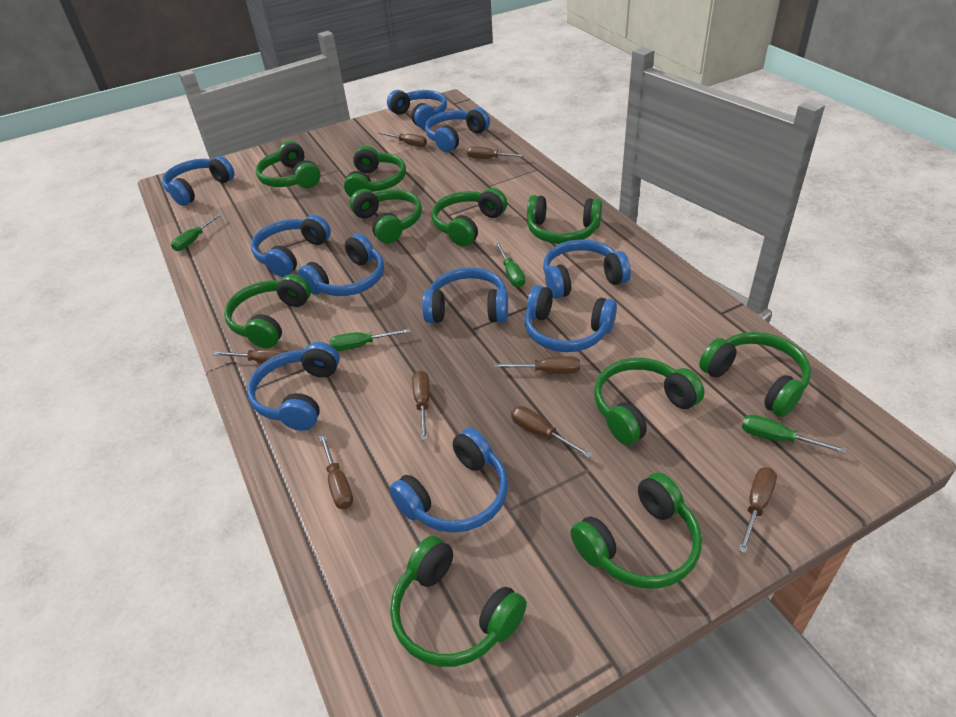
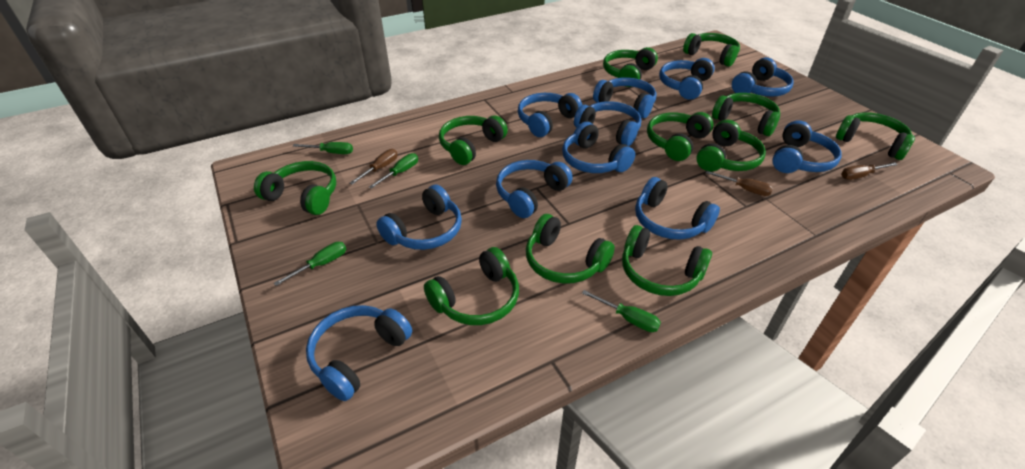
blue headphones: [162,156,235,206] [247,342,339,431] [251,215,331,277] [298,234,384,296] [387,90,447,129] [389,428,508,533] [422,267,508,323] [425,107,490,152] [525,285,617,352] [543,240,631,299] = 10 -> [306,305,412,401] [376,185,462,250] [496,160,573,218] [518,93,582,137] [562,122,635,173] [574,101,641,146] [593,77,656,118] [635,177,720,240] [659,58,715,100] [732,57,794,97] [772,120,842,173] = 11
brown screwdriver: [213,348,289,365] [319,434,353,509] [378,132,427,147] [412,371,430,440] [467,146,525,159] [494,356,580,374] [511,406,592,458] [738,467,777,553] = 8 -> [349,149,398,185] [705,170,773,196] [841,162,898,180] = 3
green headphones: [224,274,311,349] [256,141,321,188] [344,146,406,197] [350,189,422,243] [390,536,527,667] [432,188,507,247] [527,195,602,244] [571,472,702,589] [594,358,704,445] [699,332,811,417] = 10 -> [254,161,336,215] [424,247,519,325] [439,115,508,165] [526,214,615,284] [603,47,658,87] [622,225,712,296] [647,112,714,161] [683,33,740,67] [696,120,766,172] [712,93,780,136] [836,112,915,160] = 11

